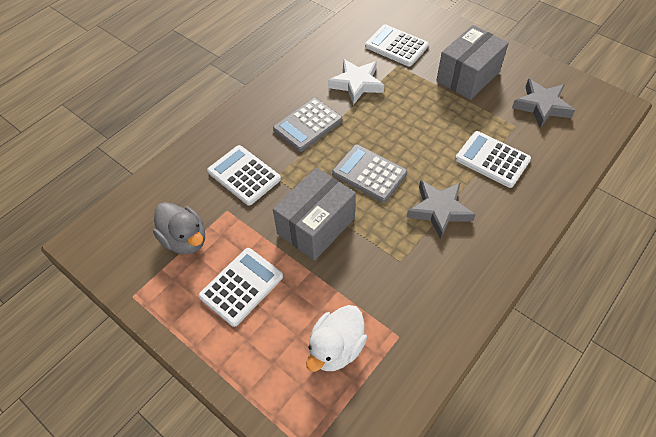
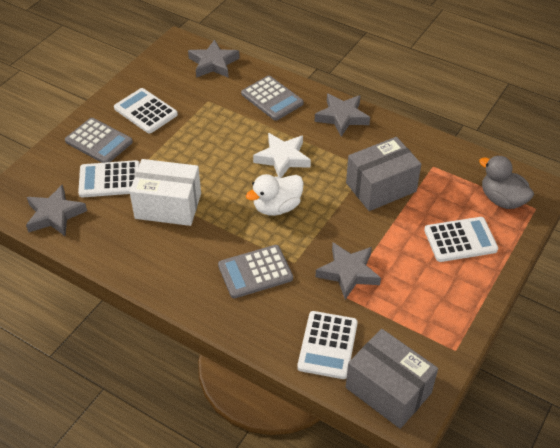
grey calculator: [273,98,342,152] [332,144,408,202] = 2 -> [65,118,133,163] [218,245,293,298] [241,76,304,121] = 3
grey star: [407,180,476,240] [512,79,575,128] = 2 -> [26,184,87,236] [188,39,240,78] [315,93,370,137] [316,243,381,300] = 4
white box: none = 0 -> [129,159,201,226] = 1

